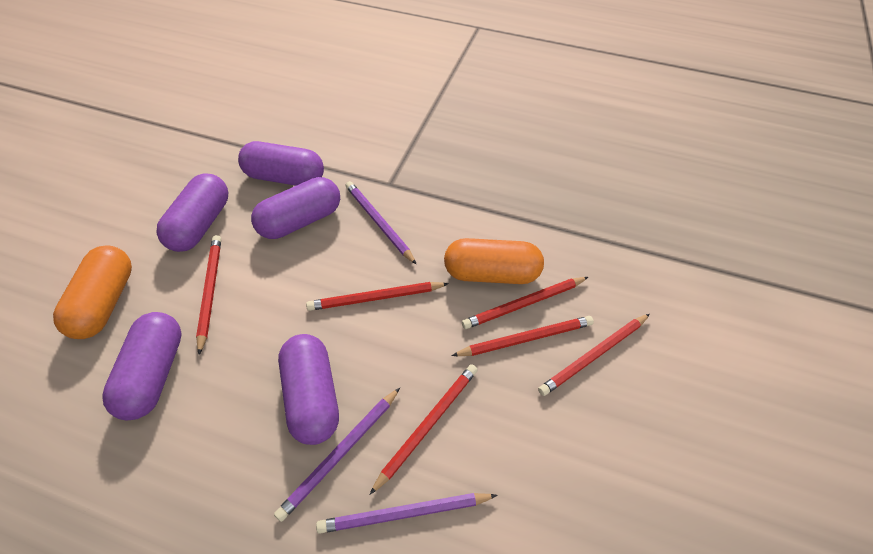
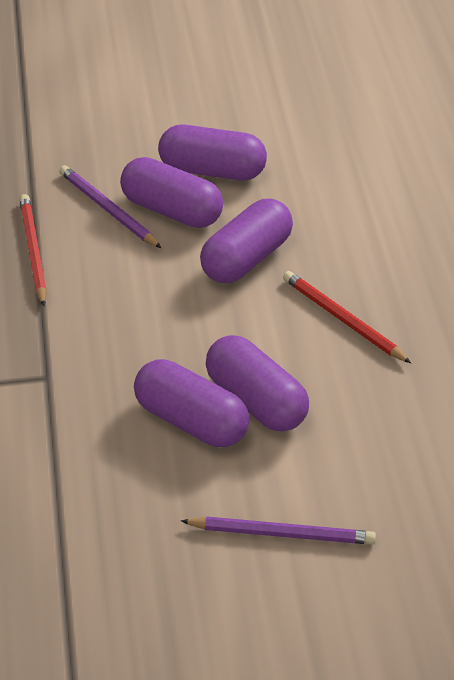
orange capsule: [53,245,132,339] [444,238,544,284] = 2 -> none = 0
purple pencil: [274,388,400,522] [316,493,498,534] [346,181,417,265] = 3 -> [59,165,161,248] [181,516,376,545] = 2
red pencil: [196,235,221,355] [306,282,449,311] [370,364,478,495] [451,316,594,356] [462,277,588,329] [538,314,650,396] = 6 -> [19,194,47,306] [283,271,411,363] = 2

